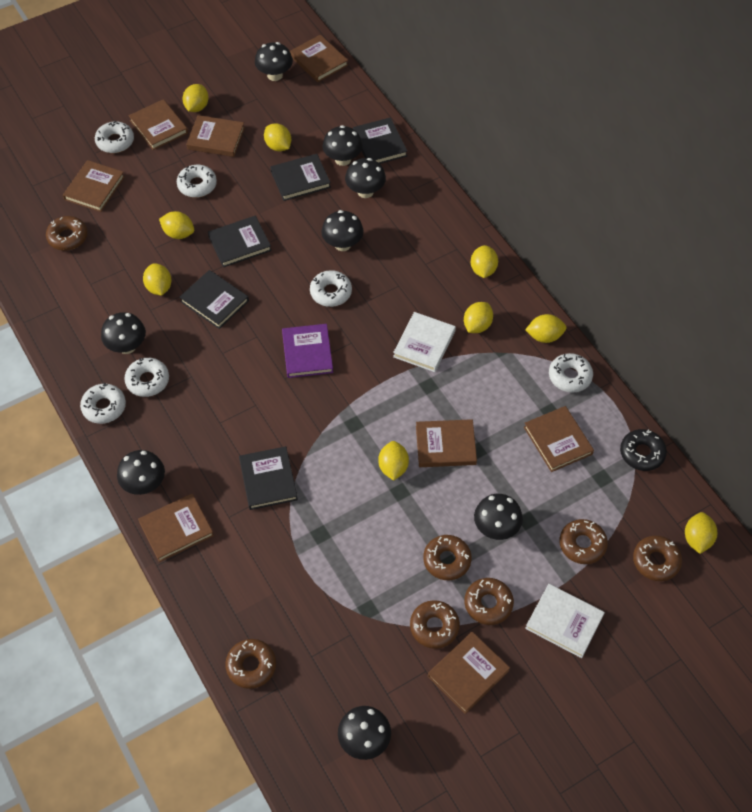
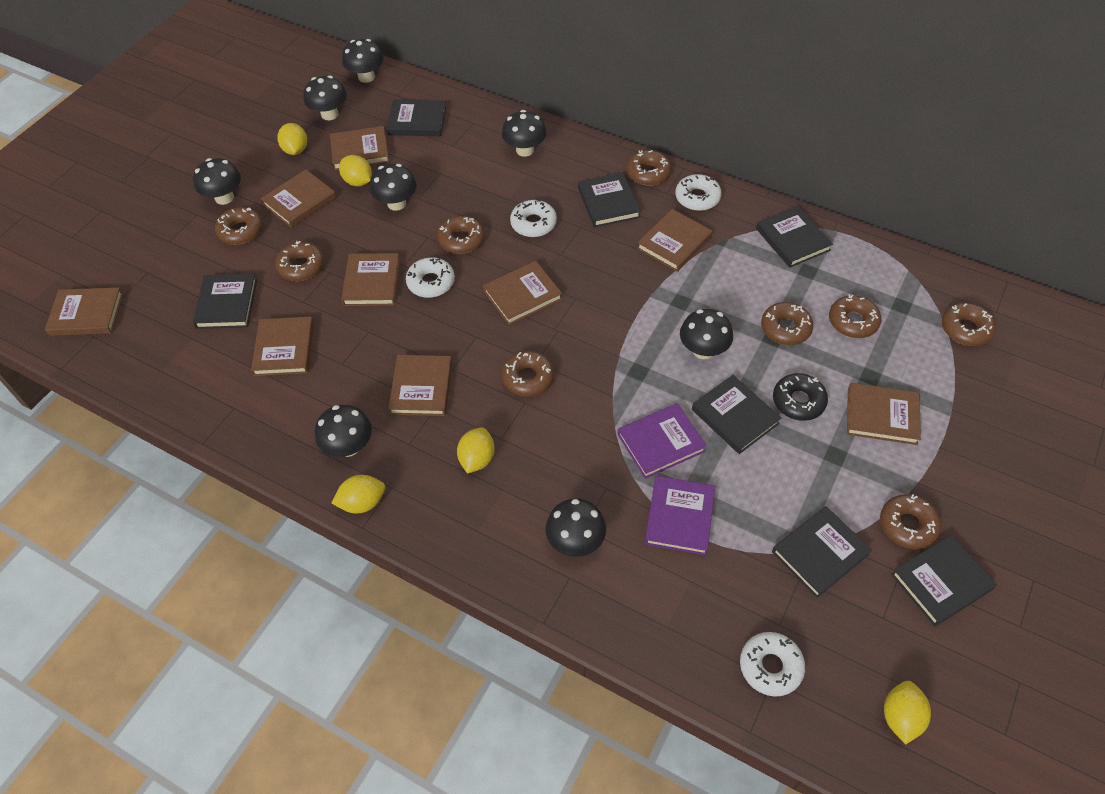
black book: [179,270,249,329] [208,216,272,267] [239,446,298,510] [270,154,331,201] [353,117,408,164] = 5 -> [193,274,257,329] [386,99,446,136] [578,172,641,227] [692,375,781,454] [756,206,833,268] [772,506,872,598] [891,535,997,626] = 7
brown book: [63,160,125,212] [129,99,188,150] [138,493,214,562] [186,115,245,157] [290,35,348,82] [416,419,477,467] [428,632,510,714] [524,406,594,472] = 8 -> [45,287,123,336] [251,317,314,376] [261,169,337,228] [330,126,390,170] [341,253,400,306] [388,355,452,416] [483,261,562,325] [637,209,712,272] [847,383,921,445] = 9
brown donut: [46,216,88,251] [225,639,276,689] [410,600,460,649] [423,535,472,580] [464,578,514,625] [559,519,608,564] [633,536,682,581] = 7 -> [215,207,263,245] [275,241,324,281] [437,216,485,254] [502,351,554,397] [626,150,671,186] [761,302,813,345] [829,294,881,338] [880,494,942,550] [942,303,996,346] = 9
purple book: [282,324,333,378] = 1 -> [618,403,707,479] [645,476,715,555] = 2
white book: [393,312,456,372] [525,584,605,658] = 2 -> none = 0
white donut: [80,383,126,424] [95,121,134,153] [124,358,169,397] [177,165,217,198] [310,270,352,307] [549,353,593,393] = 6 -> [406,257,455,298] [510,200,557,237] [675,174,722,211] [740,632,805,697] = 4
yellow lemon: [143,263,171,296] [159,211,194,239] [183,84,209,112] [264,123,291,151] [378,441,409,481] [464,302,493,333] [471,245,498,278] [525,314,567,343] [685,512,717,554] = 9 -> [277,123,307,155] [332,475,385,513] [339,155,372,186] [457,428,495,473] [884,681,931,744] = 5

